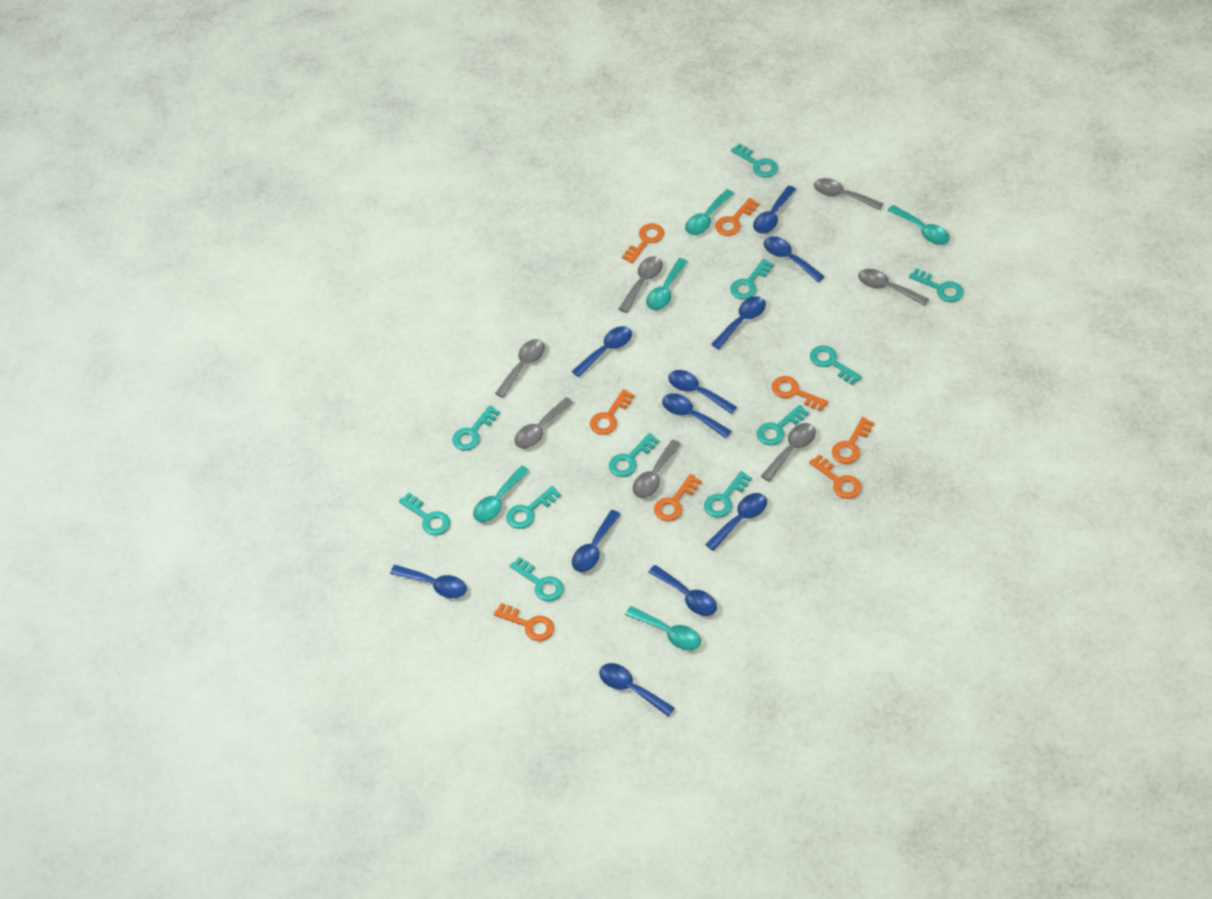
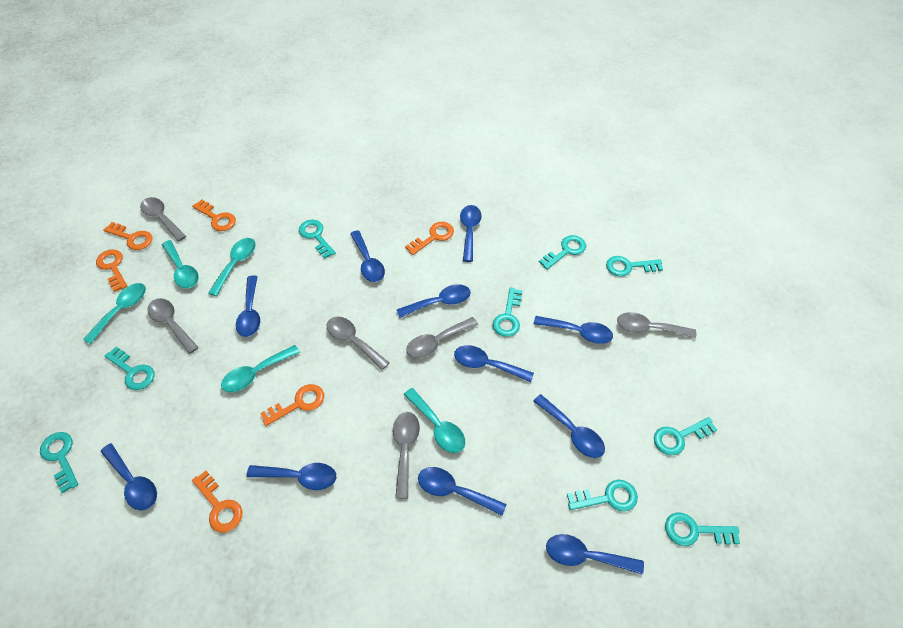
grey spoon: [495,339,545,398] [514,397,573,448] [619,256,663,313] [633,440,681,498] [761,423,816,482] [814,178,883,210] [858,269,929,306] = 7 -> [140,197,186,242] [147,298,199,354] [326,317,389,370] [393,412,420,499] [406,317,478,358] [617,312,696,338] = 6
orange key: [494,603,554,641] [590,389,634,435] [622,223,664,263] [654,474,701,521] [715,198,759,236] [772,376,828,411] [809,454,862,499] [832,417,874,464] = 8 -> [96,249,127,292] [103,222,152,250] [192,199,236,231] [192,471,243,533] [260,384,324,426] [405,222,454,255] = 6
turquoise key: [399,493,450,535] [452,405,500,451] [506,486,561,529] [510,557,564,602] [609,433,659,477] [704,471,752,518] [730,259,774,299] [731,143,778,178] [757,405,809,445] [810,345,862,385] [909,268,963,302] = 11 -> [40,432,79,493] [105,347,155,390] [299,220,336,259] [493,288,523,337] [539,235,586,270] [567,480,638,512] [606,256,663,277] [654,417,717,455] [665,513,740,546] = 9

